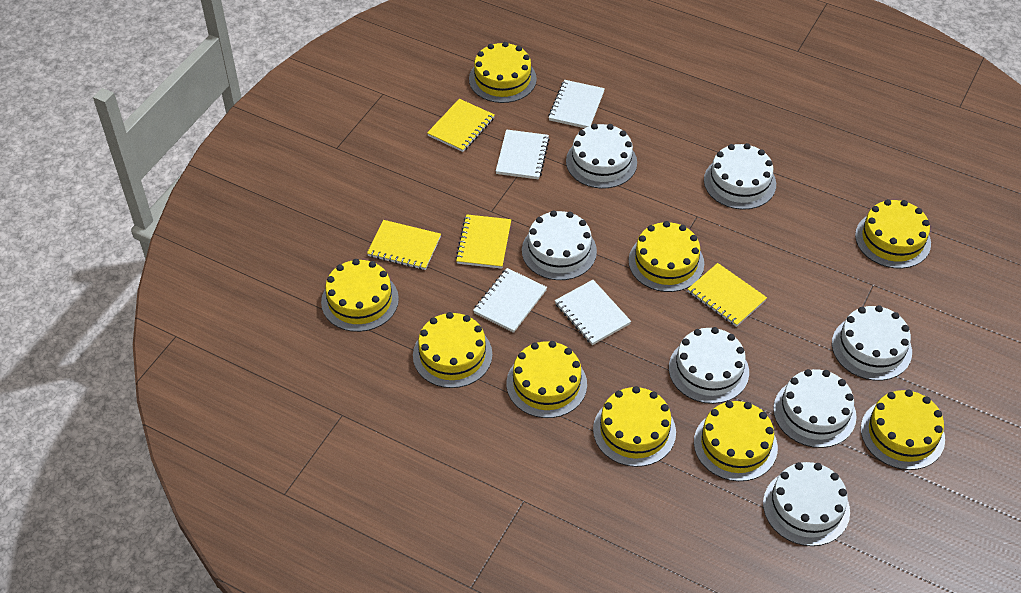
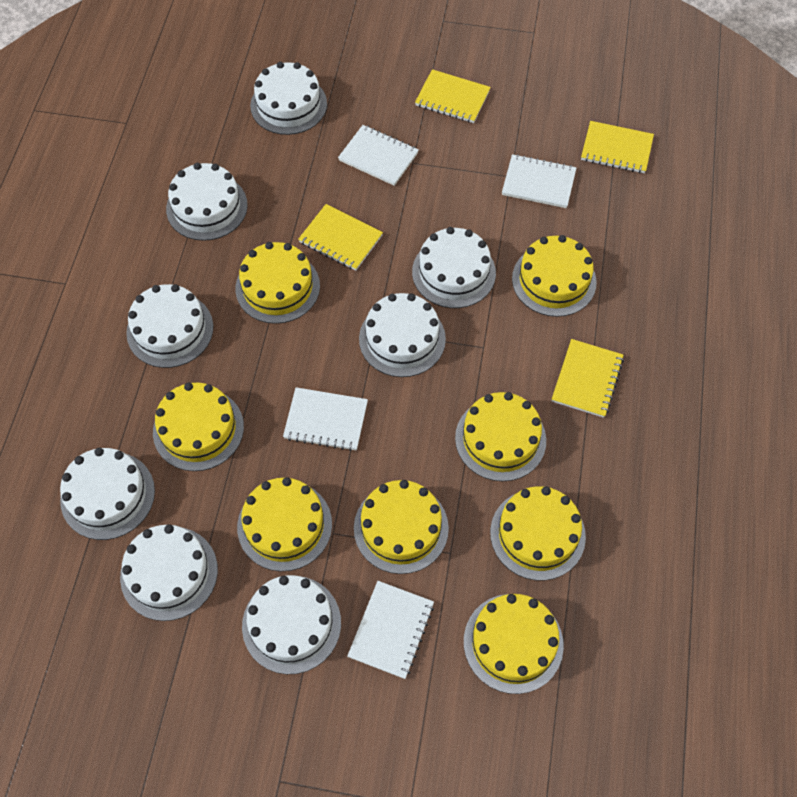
white cake: [522,210,597,280] [566,124,637,189] [669,327,749,404] [704,143,776,209] [763,462,850,546] [773,369,857,448] [832,305,912,381] = 7 -> [60,448,155,540] [120,524,218,621] [126,284,213,368] [166,163,248,241] [242,575,341,674] [250,62,327,135] [359,293,446,377] [412,227,496,308] = 8
yellow cake: [321,259,399,332] [413,312,492,388] [469,42,537,103] [506,341,587,418] [593,386,676,467] [629,221,704,292] [694,401,778,481] [855,199,931,269] [861,390,945,470] = 9 -> [153,383,244,471] [235,242,320,324] [237,477,332,571] [354,480,449,574] [455,392,546,481] [464,594,564,694] [490,486,586,580] [512,235,596,317] = 8

